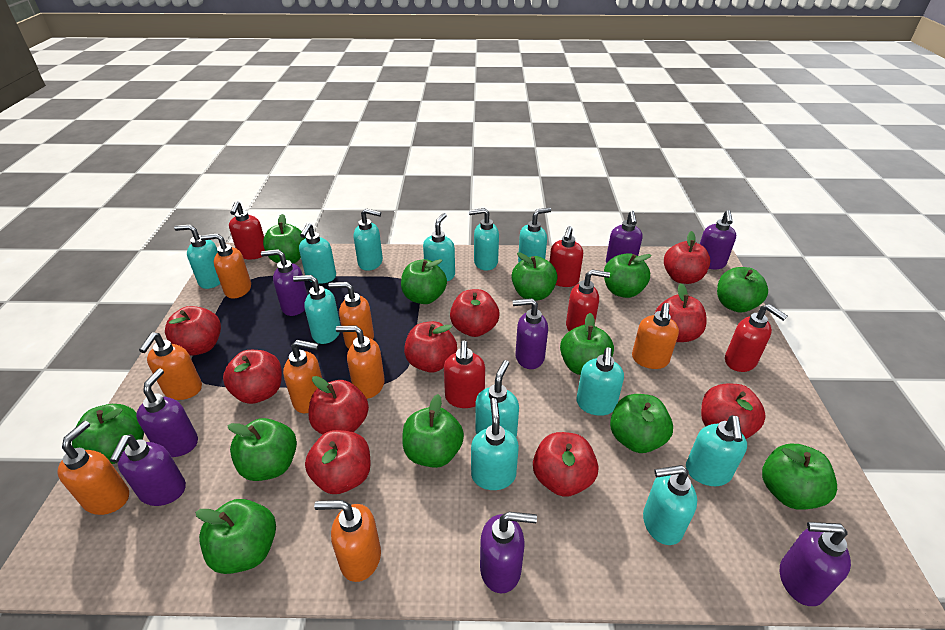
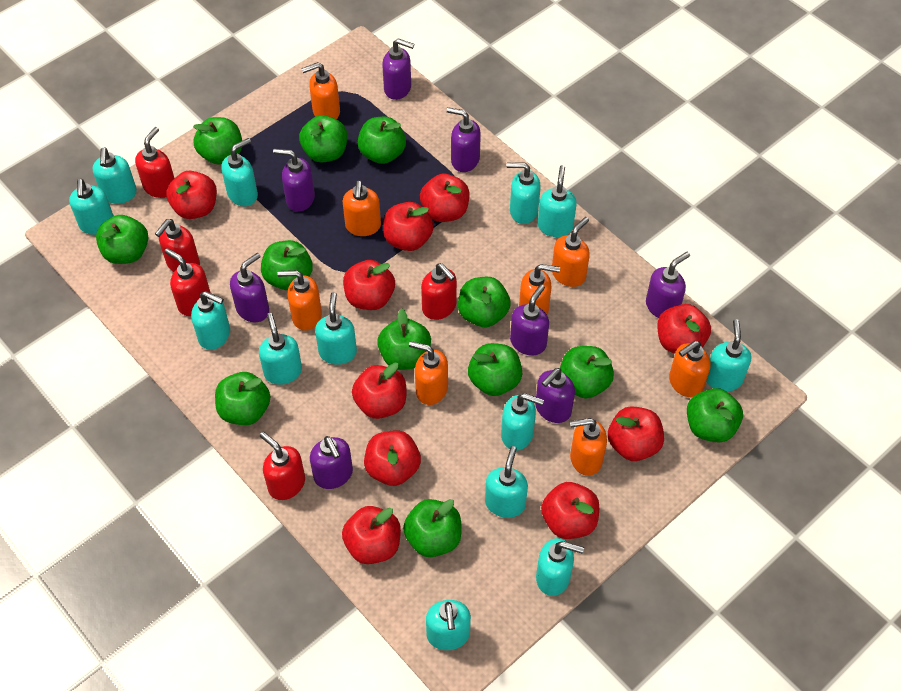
turquoise soap dispenser: [174,224,220,289] [293,275,341,344] [299,223,336,284] [354,208,383,271] [423,213,455,281] [469,208,499,270] [471,398,519,490] [475,360,519,437] [518,207,551,262] [576,347,624,416] [643,465,697,545] [686,415,747,486] = 12 -> [69,179,114,235] [92,147,137,204] [191,291,230,350] [221,138,258,206] [259,313,302,385] [315,292,357,365] [426,600,471,650] [485,446,528,518] [501,393,544,451] [507,162,540,224] [536,538,584,596] [538,165,577,237] [706,319,751,391] = 13

